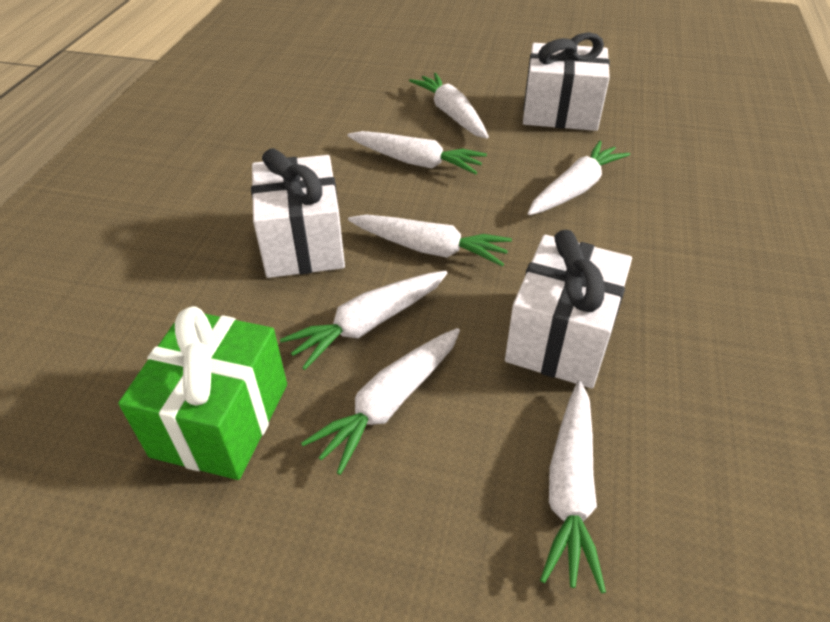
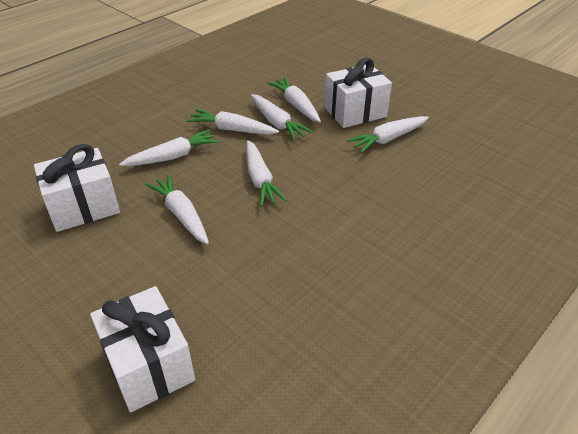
green gift: [118,306,287,480] = 1 -> none = 0

